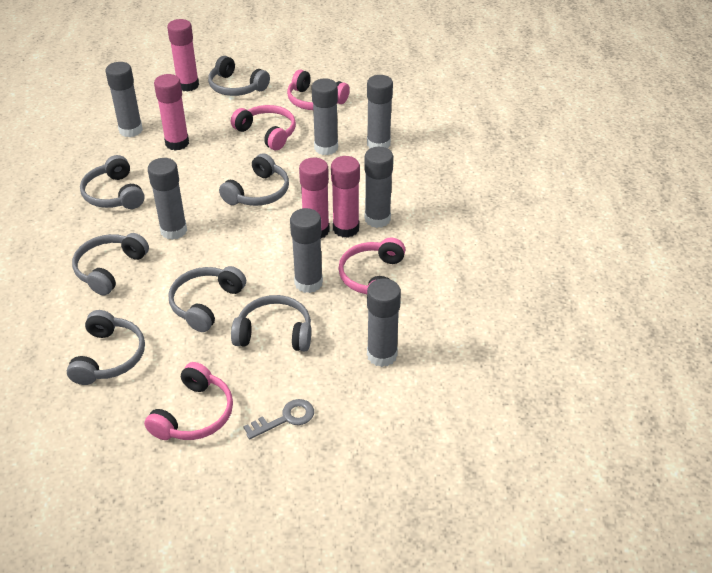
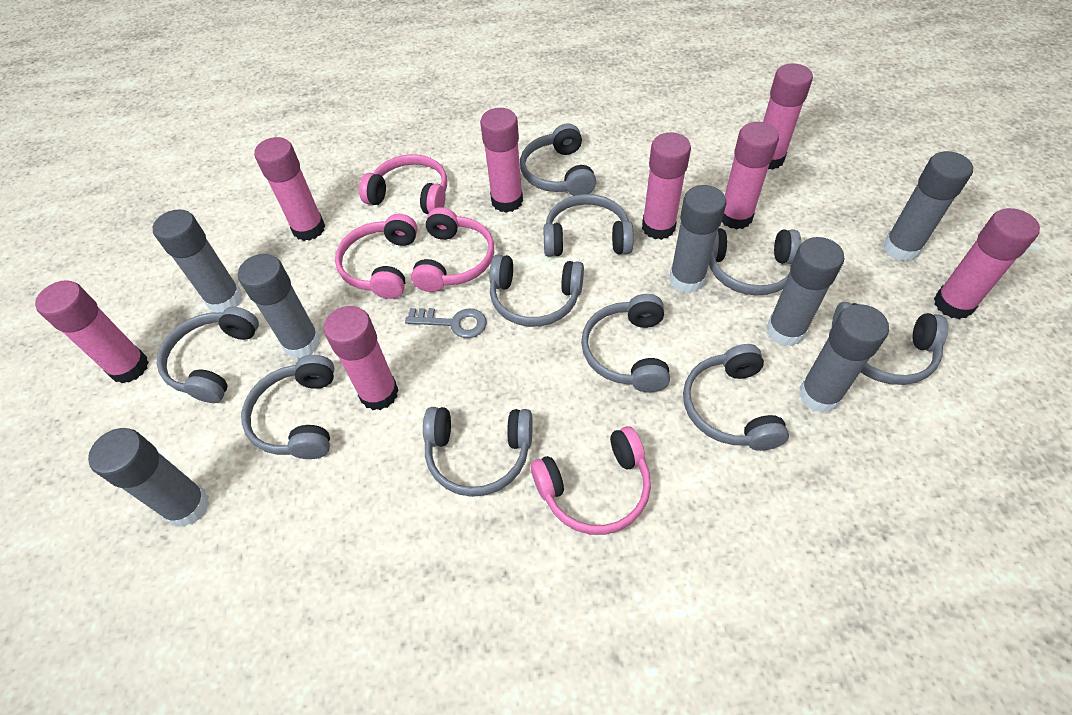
grey headphones: [67,310,145,385] [72,233,149,296] [80,155,145,209] [168,266,246,332] [208,56,270,96] [219,153,289,206] [231,295,311,351] = 7 -> [157,307,259,403] [241,355,334,459] [423,407,533,497] [489,254,584,327] [520,124,596,196] [544,194,634,257] [581,294,670,392] [683,344,789,451] [709,228,801,296] [832,302,948,385] = 10
pink glue stick: [154,74,189,151] [167,19,199,92] [299,158,330,238] [331,156,360,238] = 4 -> [35,280,149,383] [254,137,325,241] [324,306,399,410] [480,108,523,213] [642,132,691,240] [722,122,779,230] [763,63,813,170] [934,208,1040,319] = 8

